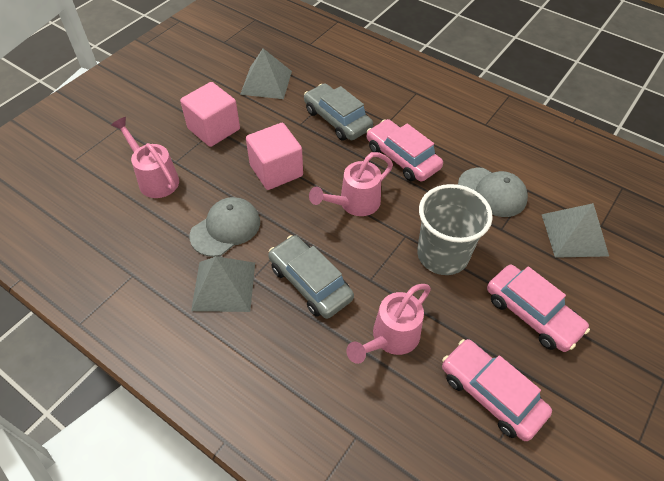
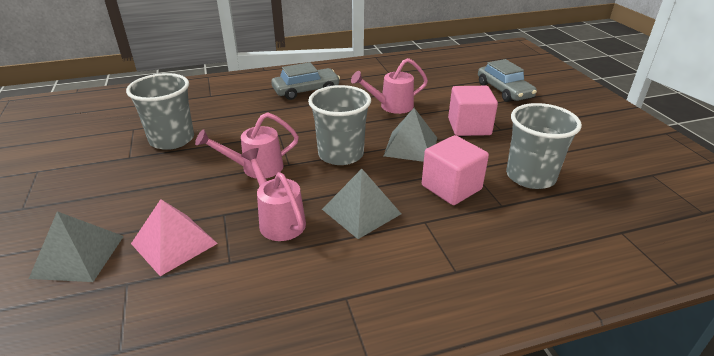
grey cap: [189,197,260,257] [458,168,528,217] = 2 -> none = 0
grey cup: [417,184,493,275] = 1 -> [126,73,194,150] [308,85,371,165] [506,103,582,189] = 3
pink car: [367,119,443,182] [442,339,552,441] [487,265,590,352] = 3 -> none = 0
pink pyramid: none = 0 -> [131,199,218,276] = 1

